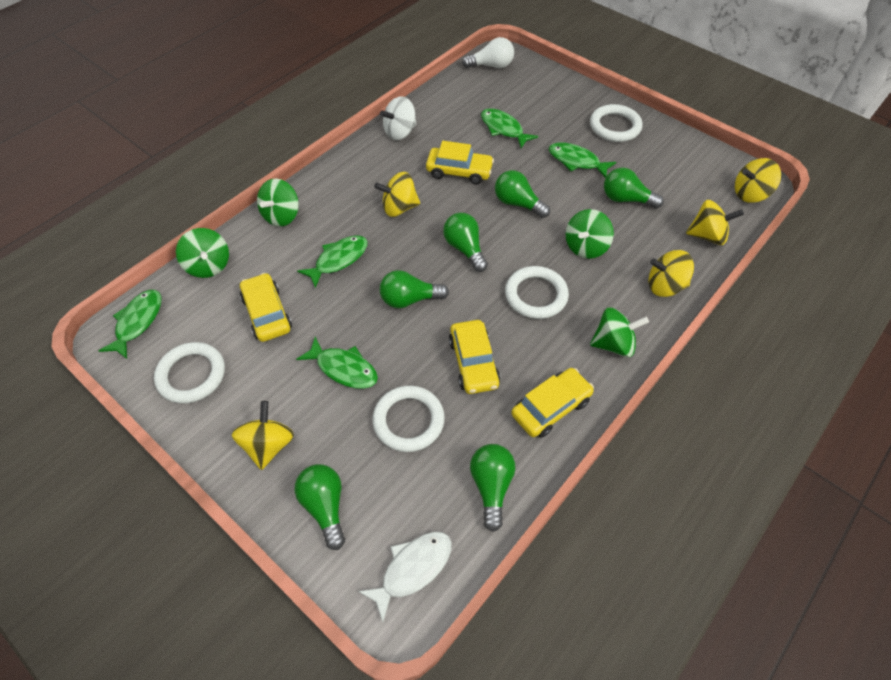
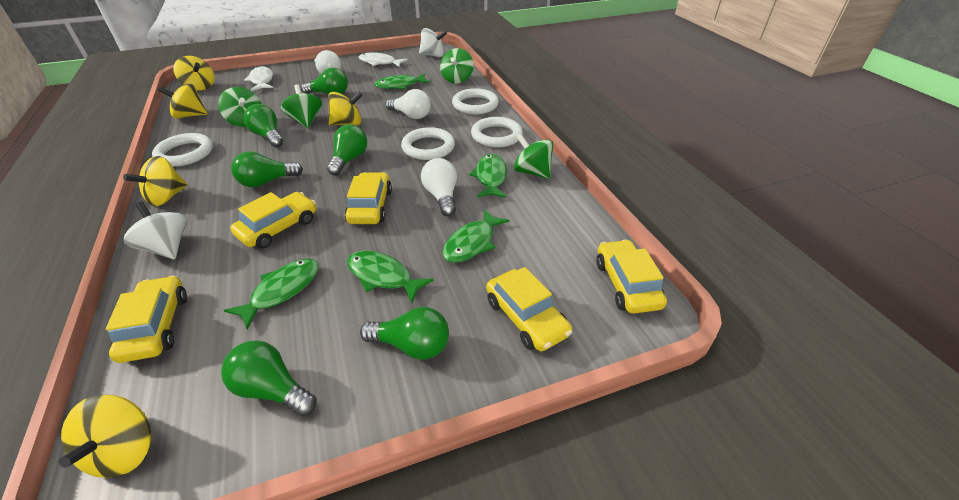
white fish: [358,532,452,622] = 1 -> [244,66,273,91] [358,52,408,67] = 2
white light bulb: [462,37,514,68] = 1 -> [314,50,341,74] [385,89,431,119] [421,158,457,216] = 3
white spinning top: [380,96,417,140] = 1 -> [124,202,187,259] [419,28,447,57] = 2
yellow car: [240,273,292,342] [426,141,494,184] [449,320,500,394] [511,368,594,438] = 4 -> [106,275,187,363] [230,192,316,249] [345,172,392,224] [486,267,572,351] [596,239,667,314] = 5

